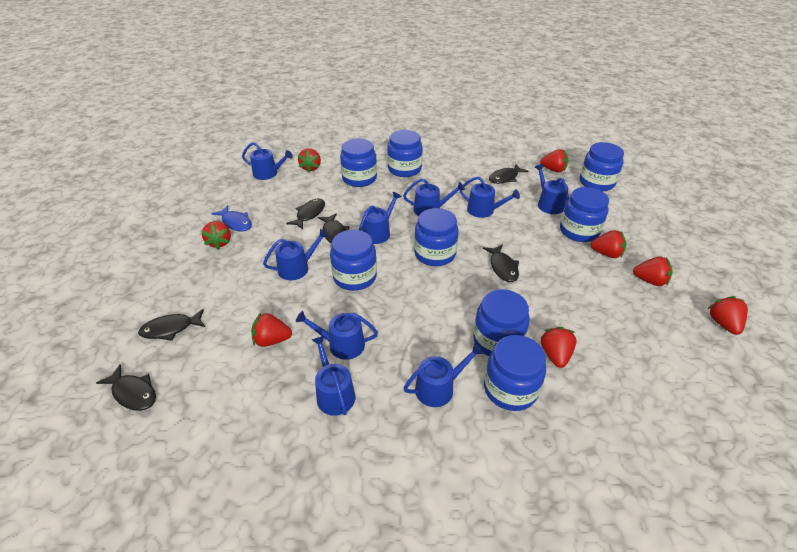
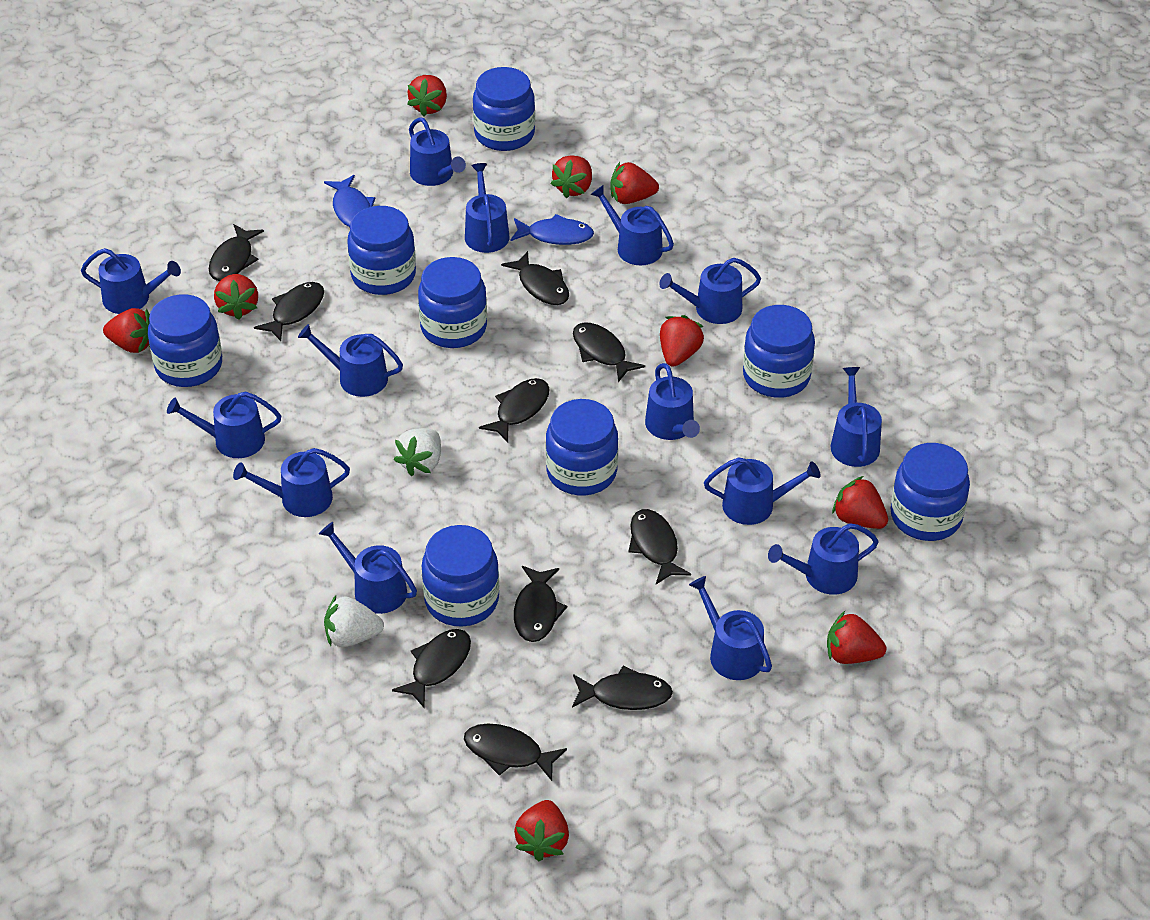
black fish: [96,364,156,411] [138,309,205,341] [286,198,325,229] [318,213,350,244] [483,244,519,282] [489,164,528,184] = 6 -> [209,224,264,281] [254,282,324,341] [392,629,471,707] [464,724,567,781] [479,378,549,442] [501,251,569,305] [514,566,567,642] [572,666,673,710] [573,322,645,382] [628,509,691,584] = 10
blue fish: [211,205,252,231] = 1 -> [324,175,375,227] [510,214,594,245] = 2
blue watering can: [242,142,293,180] [263,229,329,280] [296,311,378,360] [312,336,355,416] [359,192,402,244] [403,179,465,216] [404,343,484,407] [460,177,520,218] [535,164,569,214] = 9 -> [81,248,181,314] [167,392,281,458] [233,448,350,517] [298,324,403,397] [319,522,417,614] [409,117,466,186] [465,163,509,253] [590,185,674,265] [645,363,700,440] [659,258,761,324] [689,576,772,680] [704,457,820,525] [768,523,879,595] [831,367,882,467] = 14
red strawberry: [201,221,231,250] [251,313,292,347] [298,148,321,173] [540,149,568,172] [541,327,577,368] [590,230,626,258] [633,256,673,286] [708,296,748,335] = 8 -> [103,308,150,353] [214,274,258,320] [407,75,447,116] [514,800,569,861] [551,155,592,198] [610,162,659,204] [660,315,704,367] [827,611,886,664] [832,476,888,529] = 9
white strawberry: none = 0 -> [324,596,384,647] [394,428,441,476] = 2

